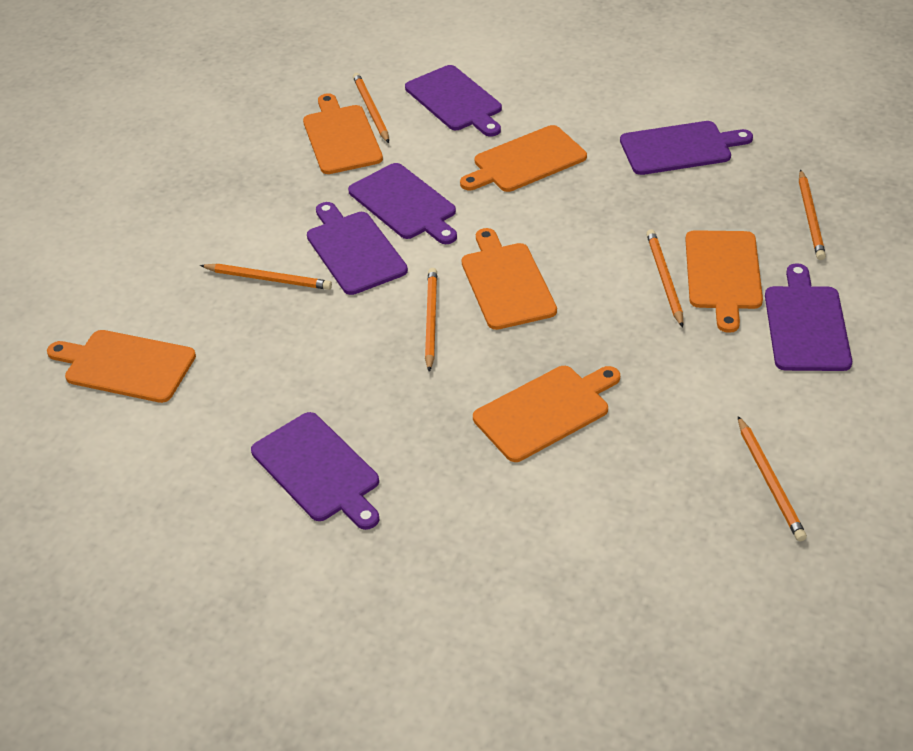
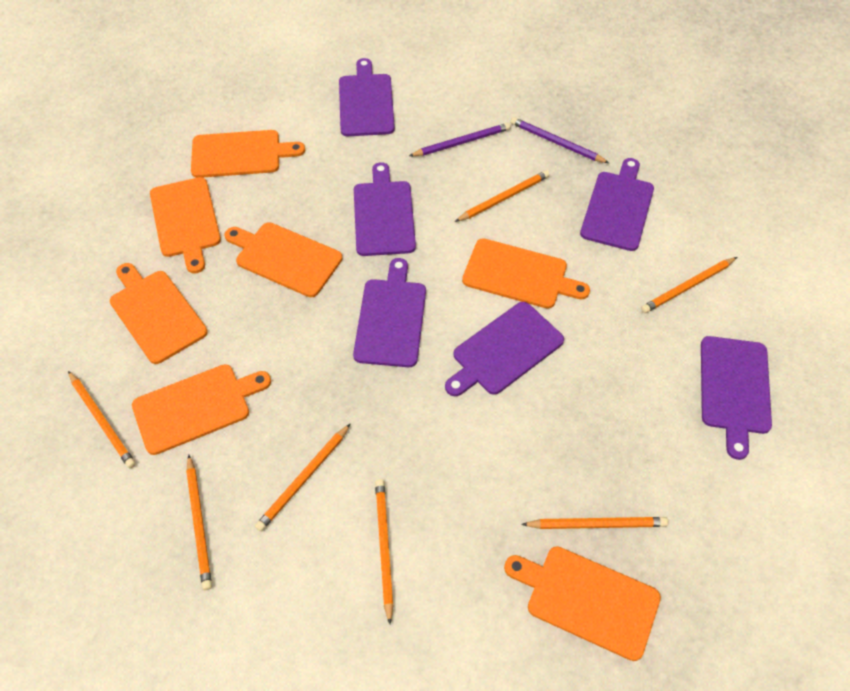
orange cutting board: [47,330,196,403] [303,93,383,174] [460,125,587,192] [461,228,557,330] [473,366,620,462] [685,230,763,333] = 6 -> [110,263,208,364] [132,364,271,455] [150,177,221,274] [191,130,305,178] [225,222,342,297] [462,238,590,309] [504,546,661,661] = 7
orange pencil: [200,264,332,290] [353,73,389,143] [425,268,437,372] [646,229,683,328] [738,416,807,542] [799,169,826,260] = 6 -> [68,371,136,469] [186,455,212,590] [255,423,351,532] [375,479,394,624] [455,170,550,222] [521,517,668,529] [641,257,737,313] = 7
purple pencil: none = 0 -> [409,123,511,156] [511,117,609,163] = 2

